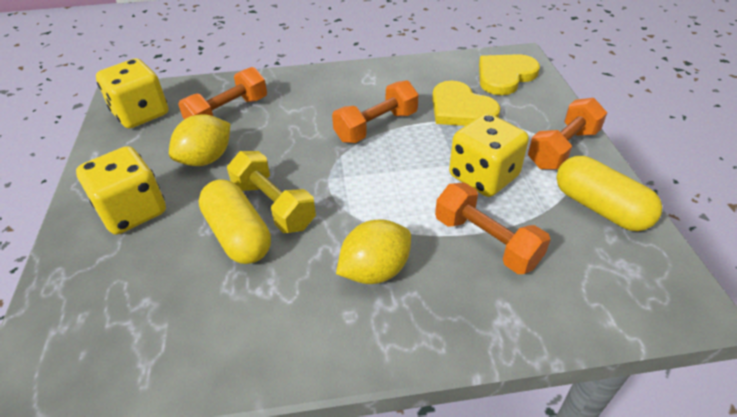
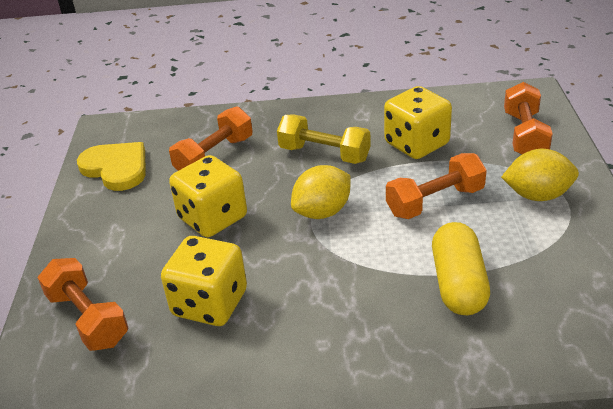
yellow capsule: [199,179,271,264] [556,156,662,231] = 2 -> [432,222,490,315] = 1
yellow heart: [432,81,500,126] [479,54,540,95] = 2 -> [77,142,145,191] = 1

